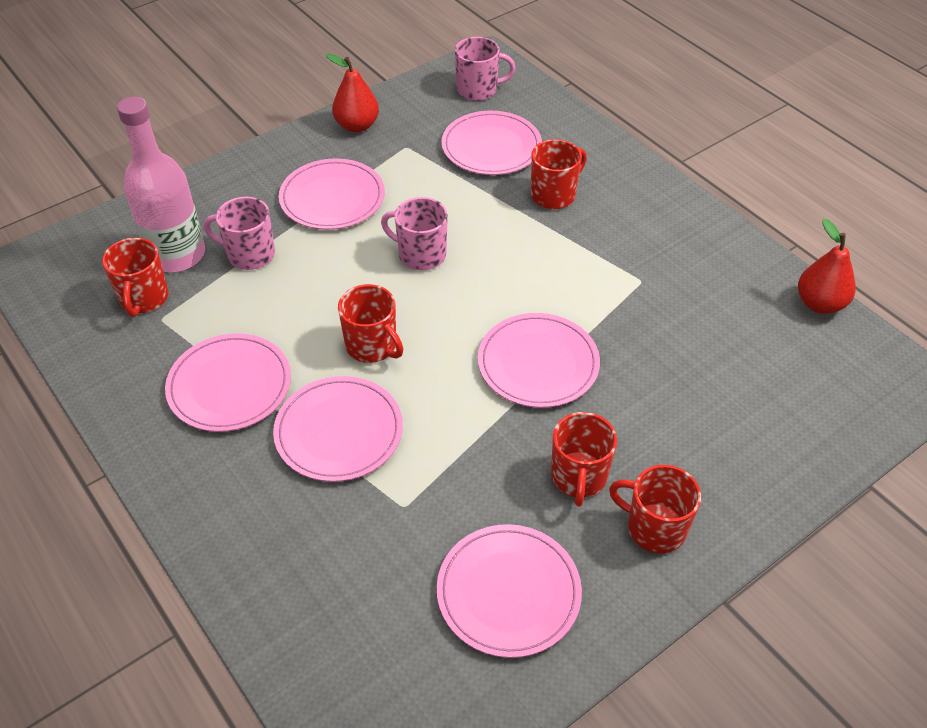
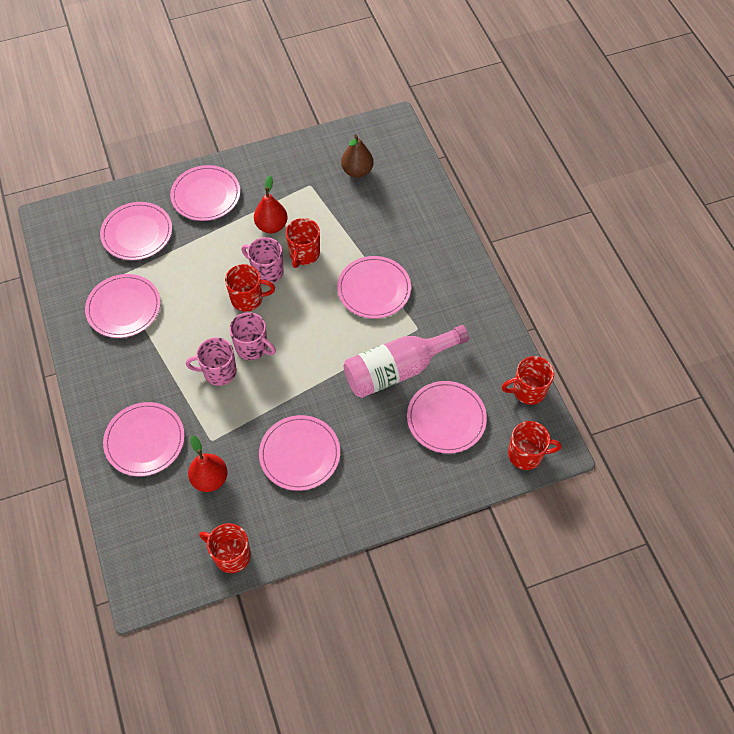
brown pear: none = 0 -> [341,134,374,178] = 1
pink plate: [165,333,291,432] [273,376,403,482] [279,158,385,230] [437,524,582,658] [441,111,542,175] [478,313,600,408] = 6 -> [85,274,161,338] [100,202,172,260] [103,402,185,476] [170,165,241,221] [259,415,340,491] [337,256,411,319] [407,381,487,454] = 7

